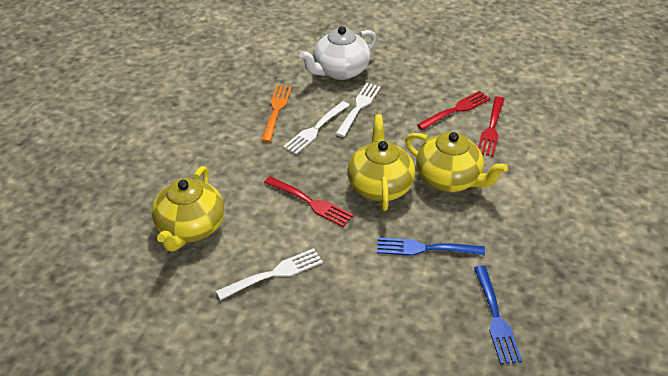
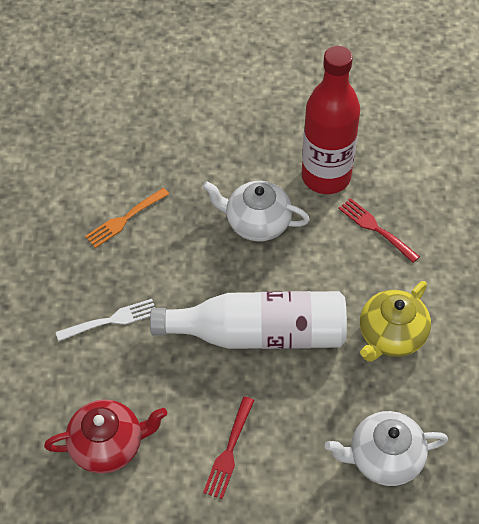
blue fork: [377,237,485,256] [474,266,522,364] = 2 -> none = 0
red bottle: none = 0 -> [302,46,360,194] = 1
red fork: [264,176,354,227] [417,91,491,130] [478,96,504,157] = 3 -> [203,396,254,499] [338,198,420,263] = 2
red teapot: none = 0 -> [44,399,167,474] = 1
white bottle: none = 0 -> [150,291,347,349] = 1
white fork: [216,248,323,300] [283,101,349,154] [336,83,381,137] = 3 -> [56,299,155,341] = 1
white teapot: [299,26,377,80] = 1 -> [202,181,310,241] [325,411,448,486] = 2
yellow teapot: [152,166,224,252] [347,114,415,211] [405,132,508,192] = 3 -> [360,281,431,362] = 1

